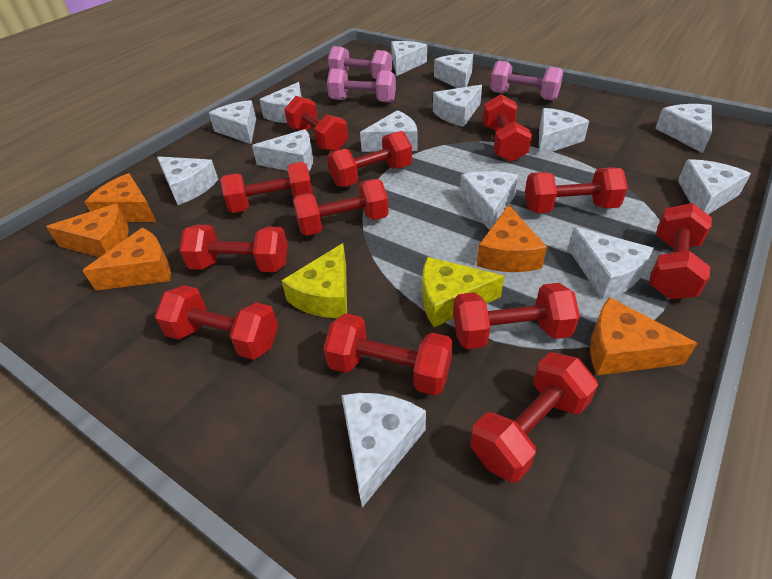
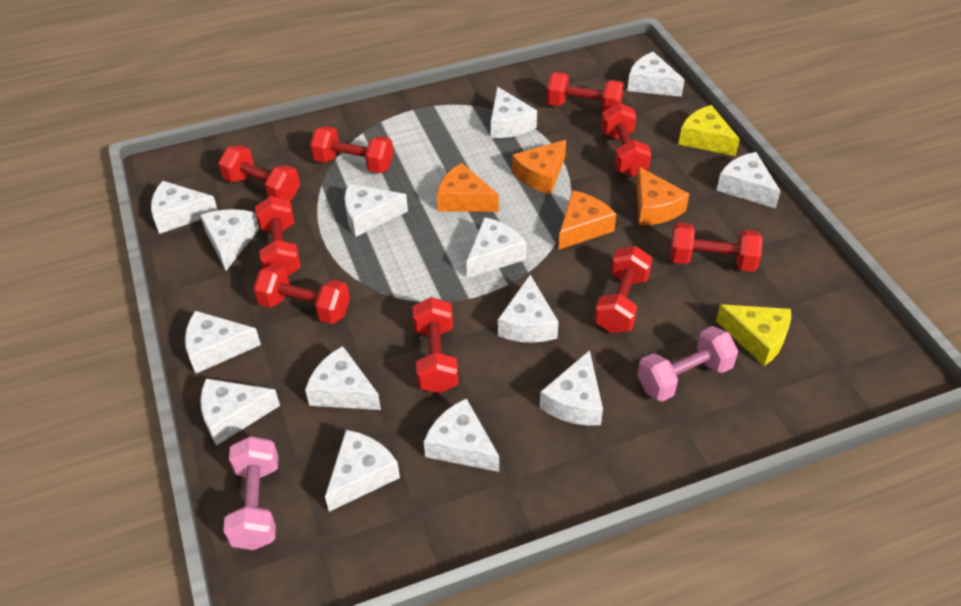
orange cheese: [46,203,129,257] [82,228,171,291] [85,173,156,222] [477,204,547,272] [590,297,698,375] = 5 -> [437,163,499,212] [512,140,566,194] [558,190,616,250] [637,167,689,225] = 4
pink dumbbell: [327,69,396,102] [328,46,392,79] [490,60,563,101] = 3 -> [223,436,278,550] [637,326,738,402] = 2
red dumbbell: [155,285,278,360] [179,225,288,272] [220,162,313,213] [284,96,348,151] [293,179,389,236] [323,313,453,396] [327,131,412,187] [453,283,580,349] [470,352,598,482] [483,94,532,162] [525,167,628,213] [649,203,712,299] = 12 -> [218,145,300,201] [253,264,350,324] [255,196,301,276] [310,126,393,173] [412,297,459,393] [546,72,624,112] [594,246,652,333] [601,103,651,177] [670,222,763,272] = 9

